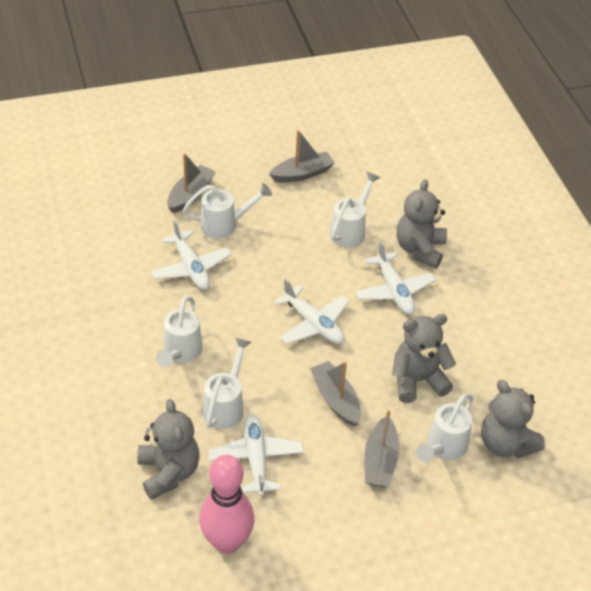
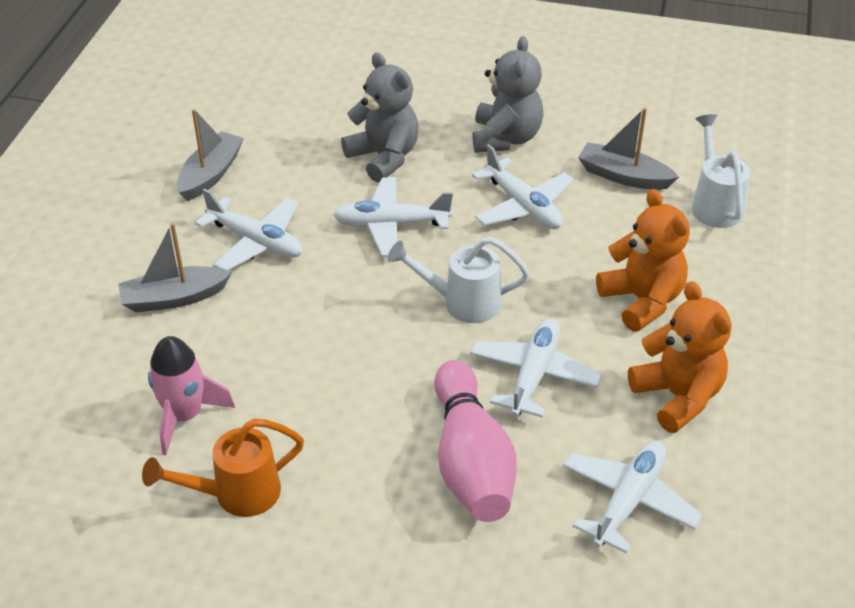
grey boat: [167,153,216,213] [269,130,335,183] [310,361,361,426] [365,410,400,487] = 4 -> [118,223,232,312] [177,109,244,201] [578,107,679,190] = 3
grey teddy bear: [137,399,200,500] [392,314,456,403] [396,179,447,268] [481,380,545,458] = 4 -> [341,52,419,182] [473,36,543,153] = 2
orange teddy bear: none = 0 -> [596,189,690,332] [628,281,732,433] = 2
orange watering can: none = 0 -> [142,419,304,517] = 1
pink rocket: none = 0 -> [148,336,235,455] = 1
white plane: [151,220,232,290] [208,414,304,496] [274,279,350,344] [355,241,436,314] = 4 -> [195,189,303,270] [333,177,453,257] [470,318,602,418] [472,144,574,229] [563,441,703,554] = 5
white watering can: [156,296,203,367] [183,183,272,239] [203,337,251,429] [329,172,380,248] [416,393,473,462] = 5 -> [388,237,530,323] [691,114,750,228] = 2

